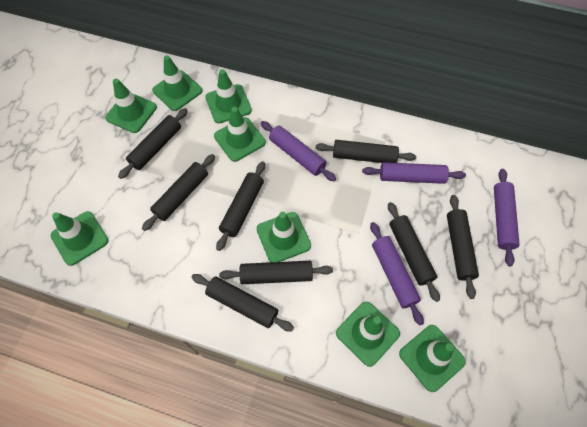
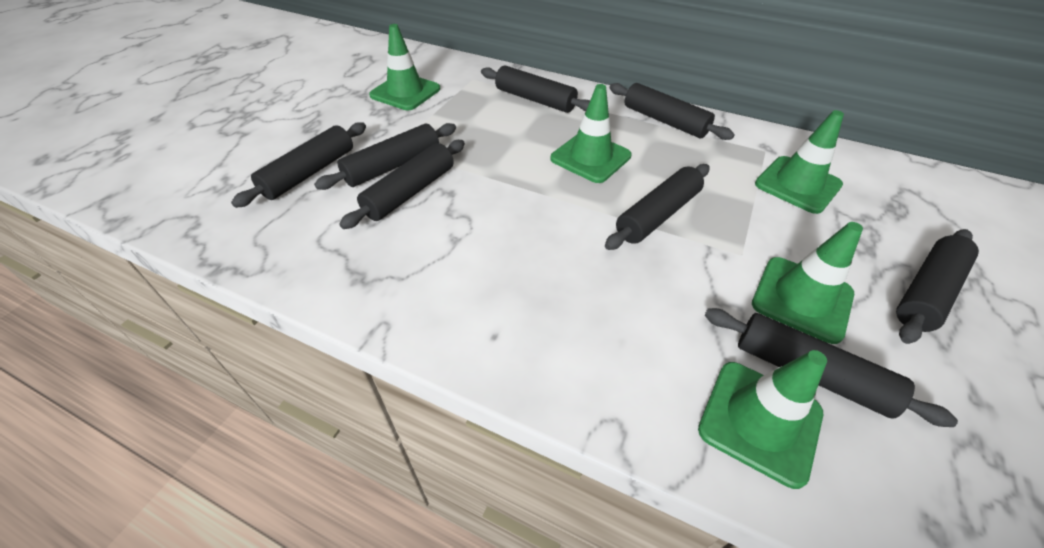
green traffic cone: [51,211,108,266] [105,79,157,133] [152,55,202,111] [205,69,252,123] [214,107,266,162] [257,212,311,262] [336,302,400,367] [399,325,466,392] = 8 -> [369,24,440,110] [550,84,632,183] [698,350,827,489] [752,222,863,344] [755,110,844,214] = 5
purple rolling pin: [261,121,336,181] [362,162,466,184] [370,222,424,325] [494,169,520,266] = 4 -> none = 0

